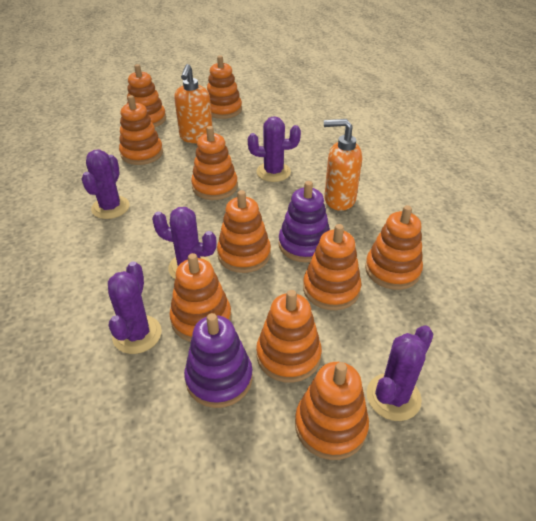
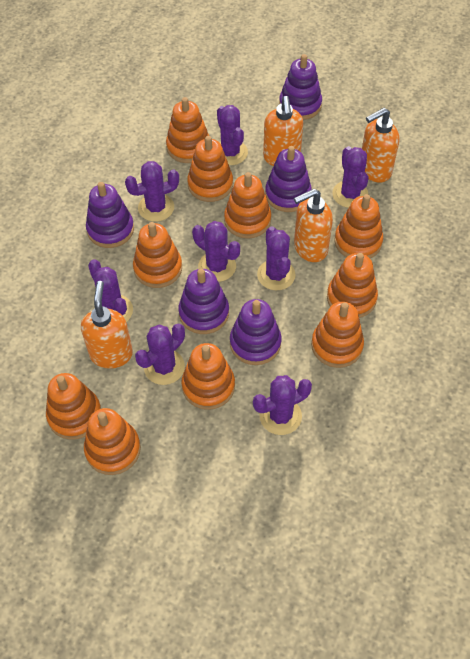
orange soap dispenser: [174,64,213,143] [324,119,362,211] = 2 -> [81,281,133,369] [263,96,303,166] [294,189,333,262] [362,108,399,183] = 4
purple cactus: [81,149,130,219] [108,261,162,354] [152,207,217,279] [248,116,301,182] [367,325,433,421] = 5 -> [88,259,133,322] [125,161,179,222] [135,323,185,385] [192,221,240,282] [217,105,248,165] [253,375,312,435] [257,226,296,291] [332,146,369,208] = 8
purple stacking toy: [184,313,253,408] [279,181,330,262] = 2 -> [86,182,134,248] [178,269,229,334] [230,299,282,365] [265,146,312,212] [279,54,322,120] = 5

